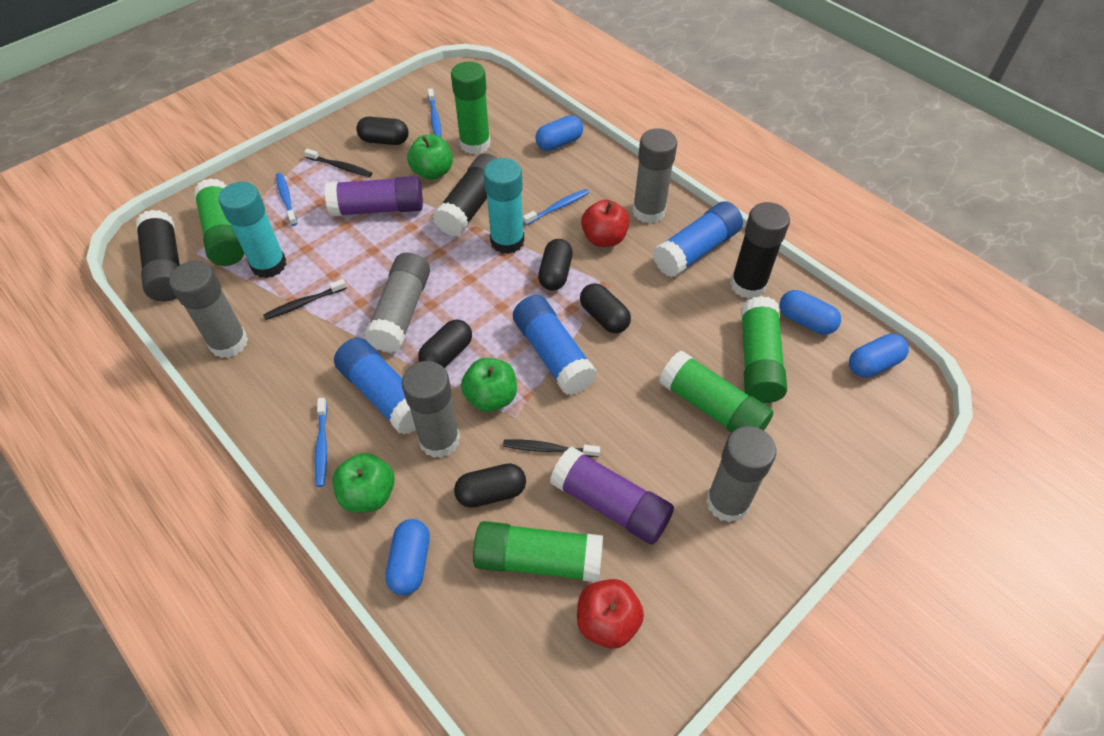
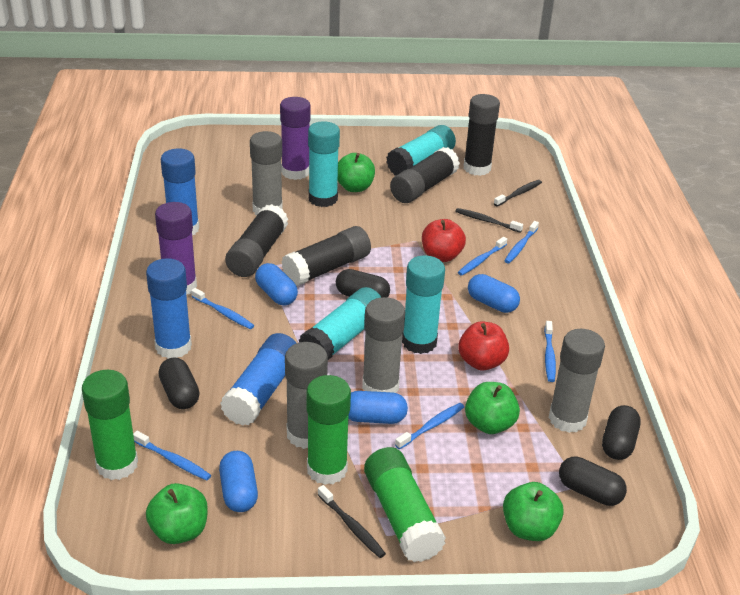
black capsule: [356,117,409,145] [418,319,472,368] [454,463,526,508] [538,239,573,291] [580,283,631,333] = 5 -> [158,357,199,409] [336,269,390,298] [559,457,627,506] [602,405,641,460] = 4
black glue stick: [136,210,180,302] [433,153,498,236] [730,202,790,299] = 3 -> [225,204,288,277] [281,226,371,286] [390,147,460,203] [464,94,500,176] = 4
blue toothbrush: [276,173,297,226] [315,398,328,487] [428,88,441,137] [523,189,589,225] = 4 -> [133,431,211,481] [191,288,254,329] [395,403,464,449] [458,237,507,276] [505,221,539,263] [544,321,556,382] = 6
green apple: [332,453,395,513] [407,135,453,180] [461,358,517,412] = 3 -> [146,483,208,544] [338,153,375,192] [465,382,520,434] [503,482,564,541] = 4
green glue stick: [194,178,244,266] [451,62,491,154] [473,521,603,582] [659,351,773,433] [741,296,787,403] = 5 -> [82,370,138,480] [306,375,351,485] [364,447,446,562] = 3
grey glue stick: [169,261,248,358] [364,253,430,353] [402,361,460,458] [632,128,677,224] [706,426,776,522] = 5 -> [250,131,283,215] [285,342,328,449] [362,297,405,393] [549,329,605,433] = 4
turquoise glue stick: [218,182,287,278] [484,158,524,254] = 2 -> [299,287,381,360] [308,121,340,207] [386,125,456,176] [402,255,445,354] = 4

